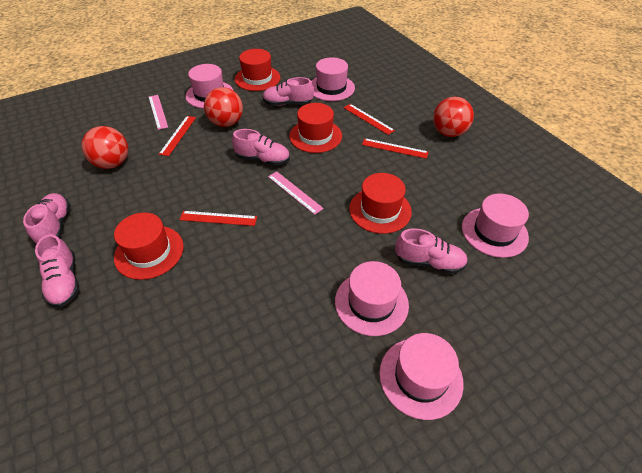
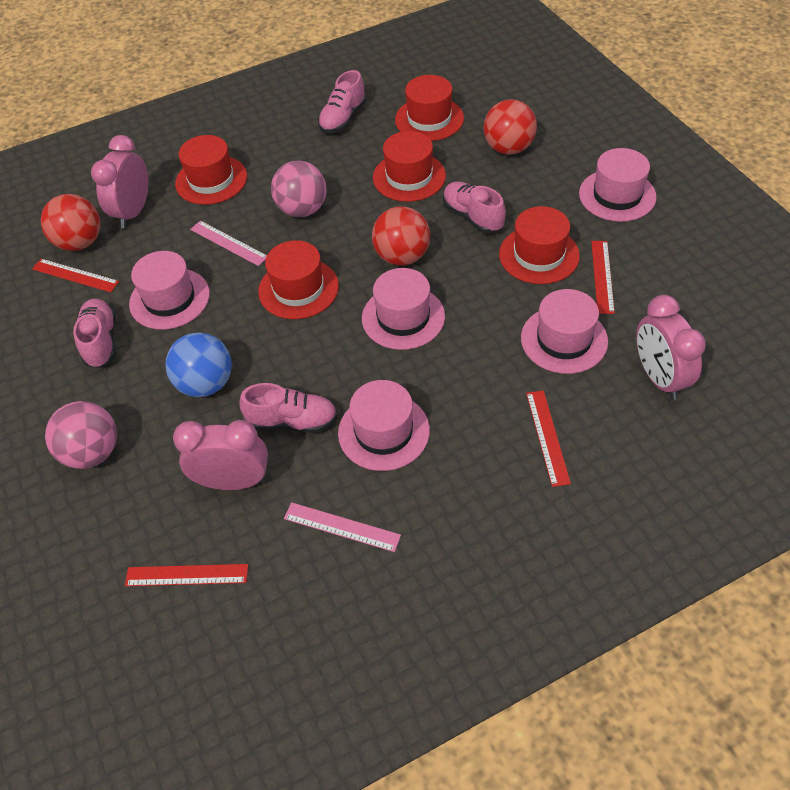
blue ball: none = 0 -> [165,333,232,397] = 1
pink ball: none = 0 -> [45,401,117,469] [271,161,327,217] = 2
pink clock: none = 0 -> [91,135,149,228] [173,420,268,490] [636,295,706,400] = 3
pink shoe: [23,193,71,245] [35,234,79,307] [232,129,290,166] [262,77,314,106] [395,228,468,274] = 5 -> [73,299,116,368] [239,383,337,433] [318,70,366,133] [443,181,506,233] = 4
red hat: [114,213,184,280] [235,49,281,91] [289,103,342,153] [349,173,412,234] = 4 -> [175,135,247,205] [258,240,339,319] [373,131,446,202] [395,75,464,141] [499,206,580,284] = 5

